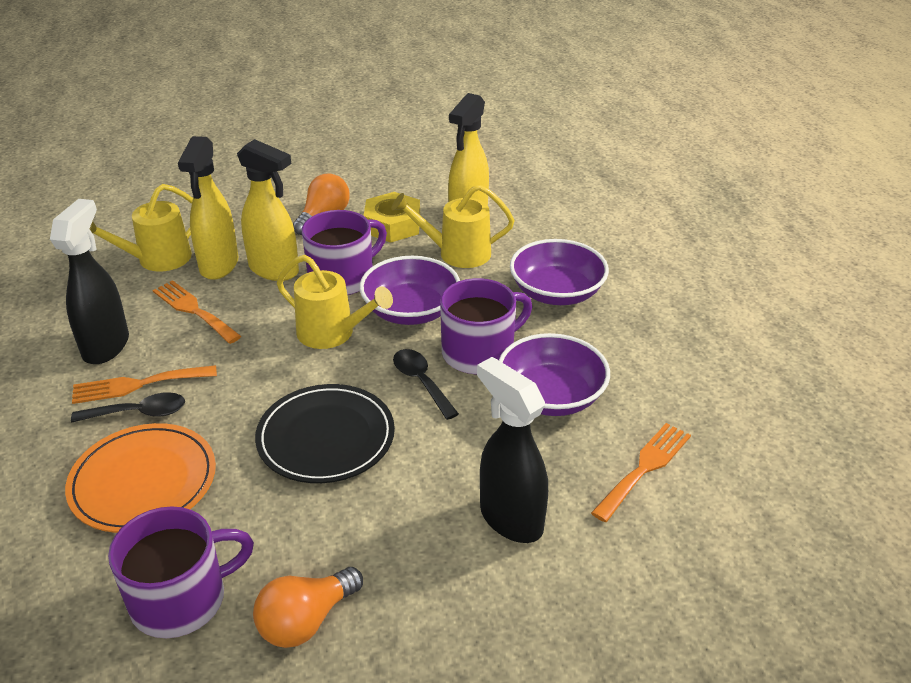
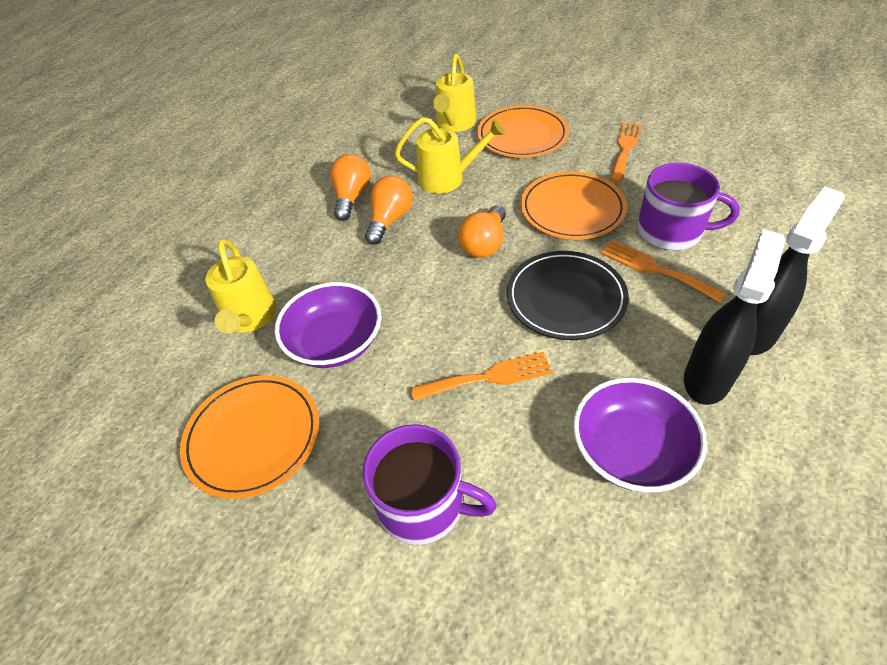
black spoon: [71,392,185,422] [393,349,459,420] = 2 -> none = 0
orange light bulb: [253,567,363,648] [293,173,350,235] = 2 -> [330,154,371,221] [365,176,413,245] [458,205,506,258] = 3
orange plate: [65,423,216,533] = 1 -> [180,375,319,499] [477,105,569,158] [521,171,627,240] = 3
purple bowl: [360,256,460,325] [499,333,610,416] [510,239,609,305] = 3 -> [275,282,381,368] [573,378,707,492] = 2
purple mug: [108,506,254,638] [302,210,387,295] [440,278,532,374] = 3 -> [363,424,497,545] [637,163,740,250] = 2
yellow nut: [363,192,420,243] = 1 -> none = 0
yellow spray bottle: [178,136,238,280] [237,139,299,281] [448,93,489,205] = 3 -> none = 0

